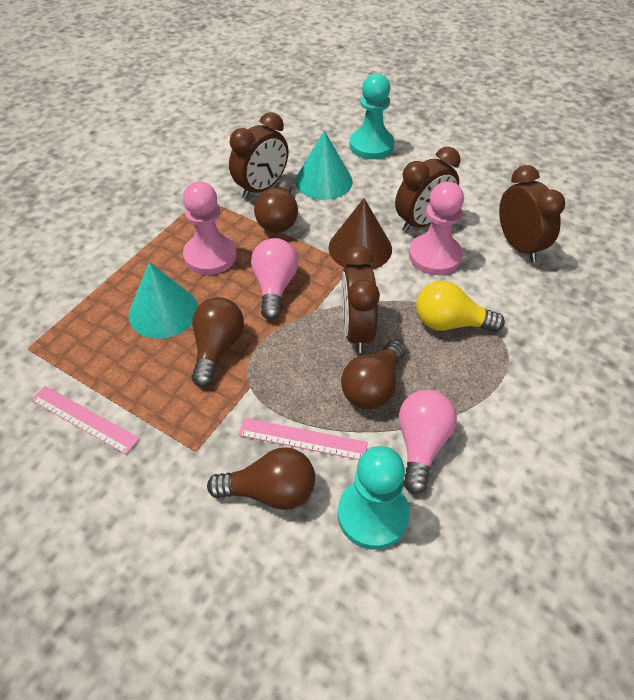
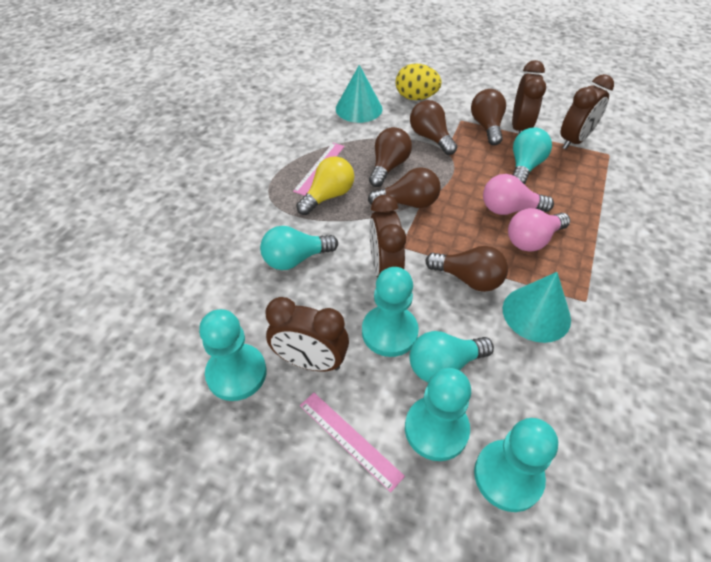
brown cone: [329,198,392,269] = 1 -> none = 0
brown light bulb: [192,297,244,387] [207,447,315,510] [254,181,298,233] [341,340,406,409] = 4 -> [368,167,441,208] [369,127,412,187] [410,100,457,155] [425,246,508,292] [471,89,506,145] = 5
pink pawn: [183,181,237,275] [409,181,464,275] = 2 -> none = 0
turquoise light bulb: none = 0 -> [260,226,338,270] [409,331,494,382] [513,127,552,185] = 3
turquoise pawn: [338,446,410,550] [350,73,394,159] = 2 -> [199,309,267,401] [362,267,419,357] [405,368,471,461] [474,418,558,512] = 4
yellow egg: none = 0 -> [396,63,442,100] = 1

